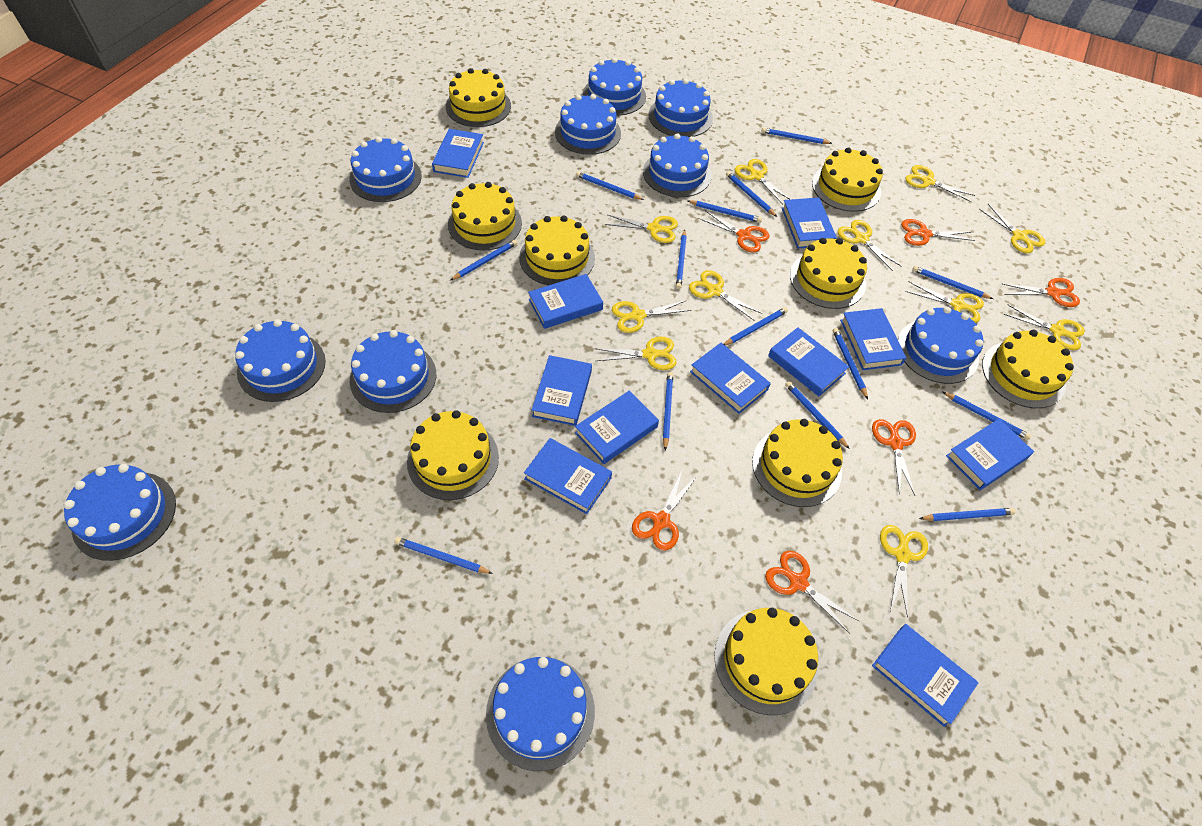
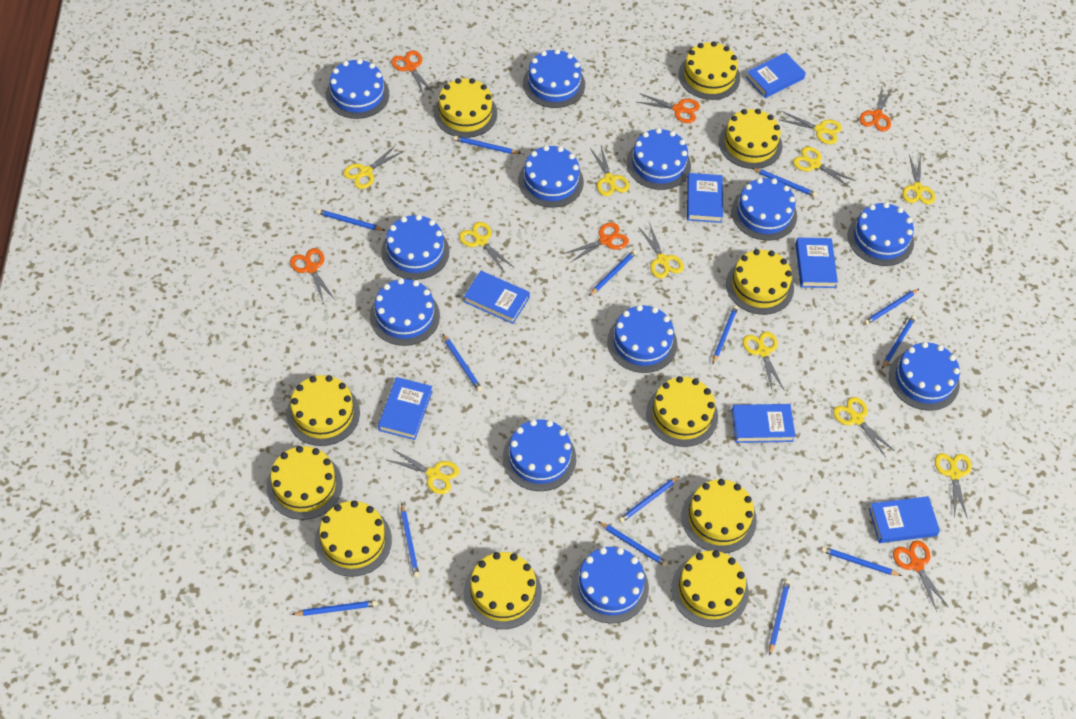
blue book: [432,129,484,178] [524,438,612,514] [528,274,603,329] [532,355,592,426] [575,390,659,464] [690,343,771,414] [768,327,849,396] [782,197,837,249] [840,308,906,370] [872,624,978,727] [946,419,1034,490] = 11 -> [378,377,433,440] [464,271,530,324] [687,173,723,223] [731,404,796,443] [746,52,806,98] [795,238,838,288] [869,496,940,543] = 7
blue cake: [64,464,176,561] [235,319,326,402] [349,137,421,202] [350,330,436,413] [486,657,595,771] [555,94,621,155] [583,58,646,116] [643,133,711,197] [648,79,713,137] [898,307,983,384] = 10 -> [326,59,389,119] [370,278,440,346] [381,214,449,280] [503,419,576,491] [518,145,584,208] [523,49,585,108] [571,547,649,624] [607,305,677,373] [626,128,691,190] [731,178,797,240] [847,202,914,266] [889,342,960,411] = 12
yellow cake: [407,410,499,500] [446,68,511,127] [448,182,522,251] [519,215,595,286] [714,608,818,715] [752,419,843,507] [790,238,867,309] [812,147,883,212] [982,330,1074,408] = 9 -> [267,446,342,520] [286,375,360,446] [315,500,392,577] [434,78,497,138] [464,552,542,629] [646,376,718,447] [671,550,749,627] [678,41,740,100] [681,479,757,553] [719,109,783,169] [726,249,794,315] = 11

